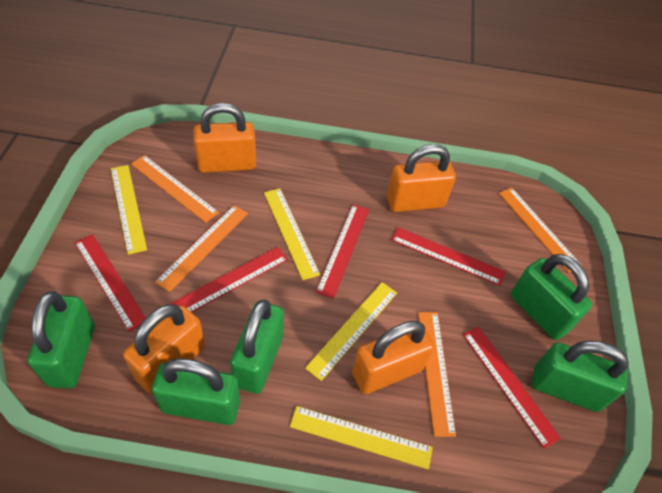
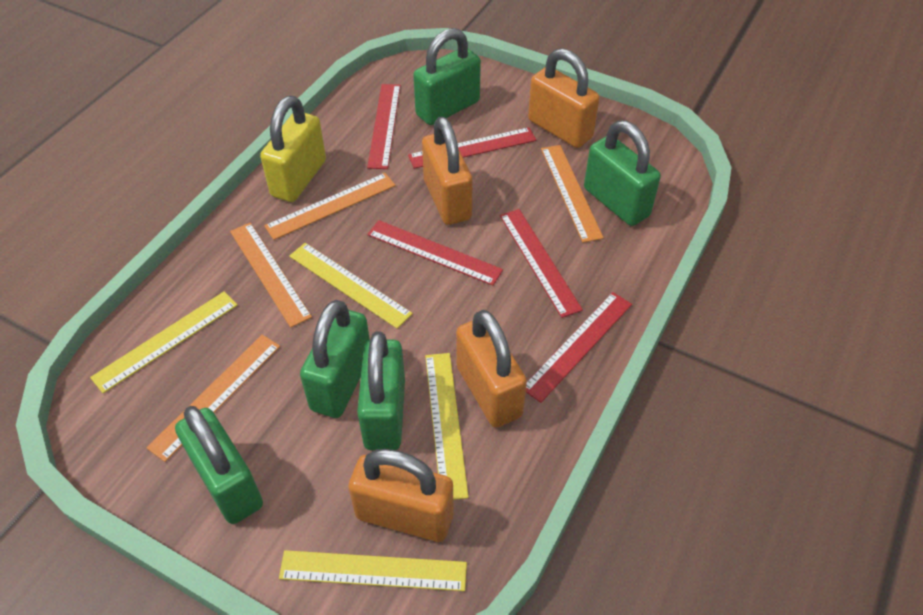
yellow padlock: none = 0 -> [260,96,326,202] = 1

